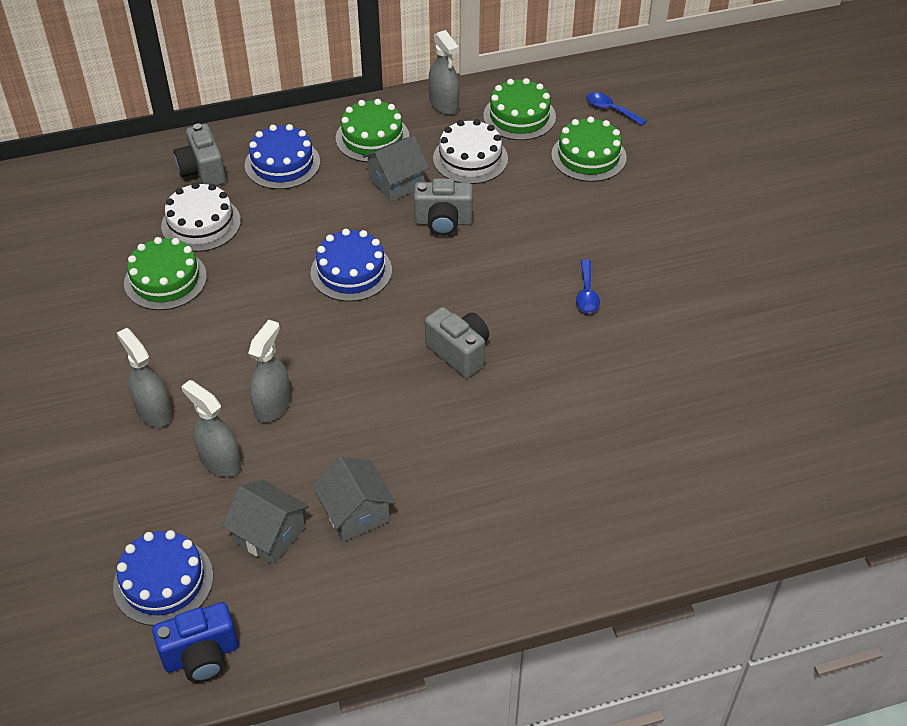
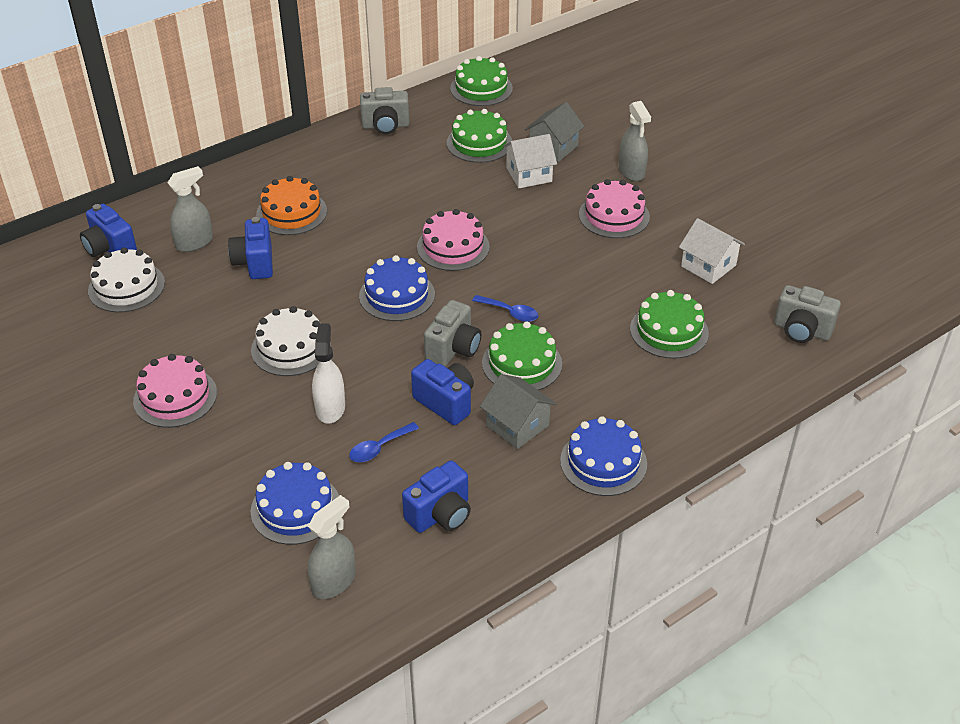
blue camera: [152,602,238,682] = 1 -> [80,204,137,257] [228,217,273,279] [402,461,471,533] [411,359,474,425] = 4
grey house: [222,480,309,565] [312,456,396,542] [363,136,429,202] = 3 -> [480,374,556,449] [525,102,584,162] = 2
grey spray bottle: [117,328,172,427] [181,380,241,477] [248,320,291,423] [428,30,460,115] = 4 -> [168,166,213,252] [308,495,356,599] [619,101,651,181] = 3
orange cake: none = 0 -> [256,176,327,235] = 1
pink cake: none = 0 -> [133,354,217,428] [417,209,490,271] [579,179,650,238] = 3
white house: none = 0 -> [503,134,557,188] [679,218,745,284] = 2
white spray bottle: none = 0 -> [312,324,345,424] = 1

